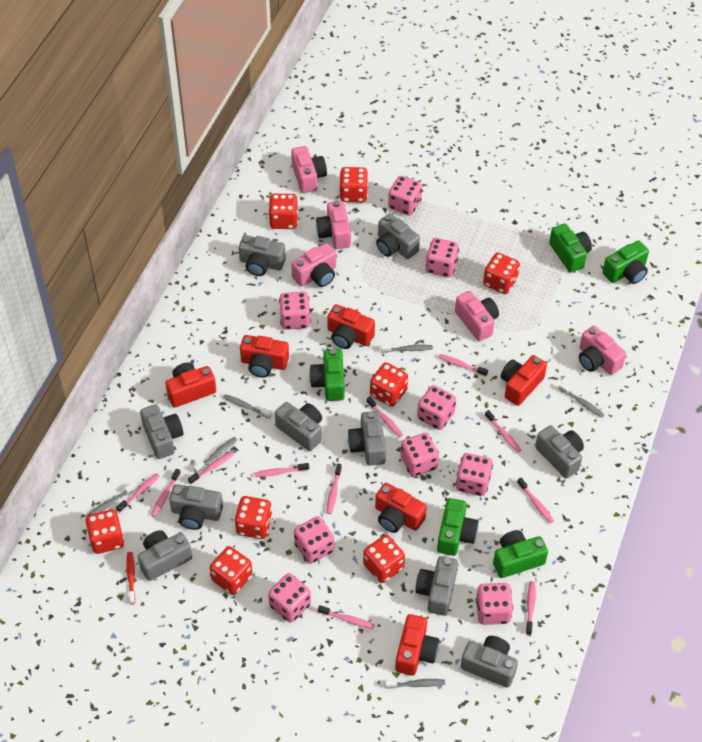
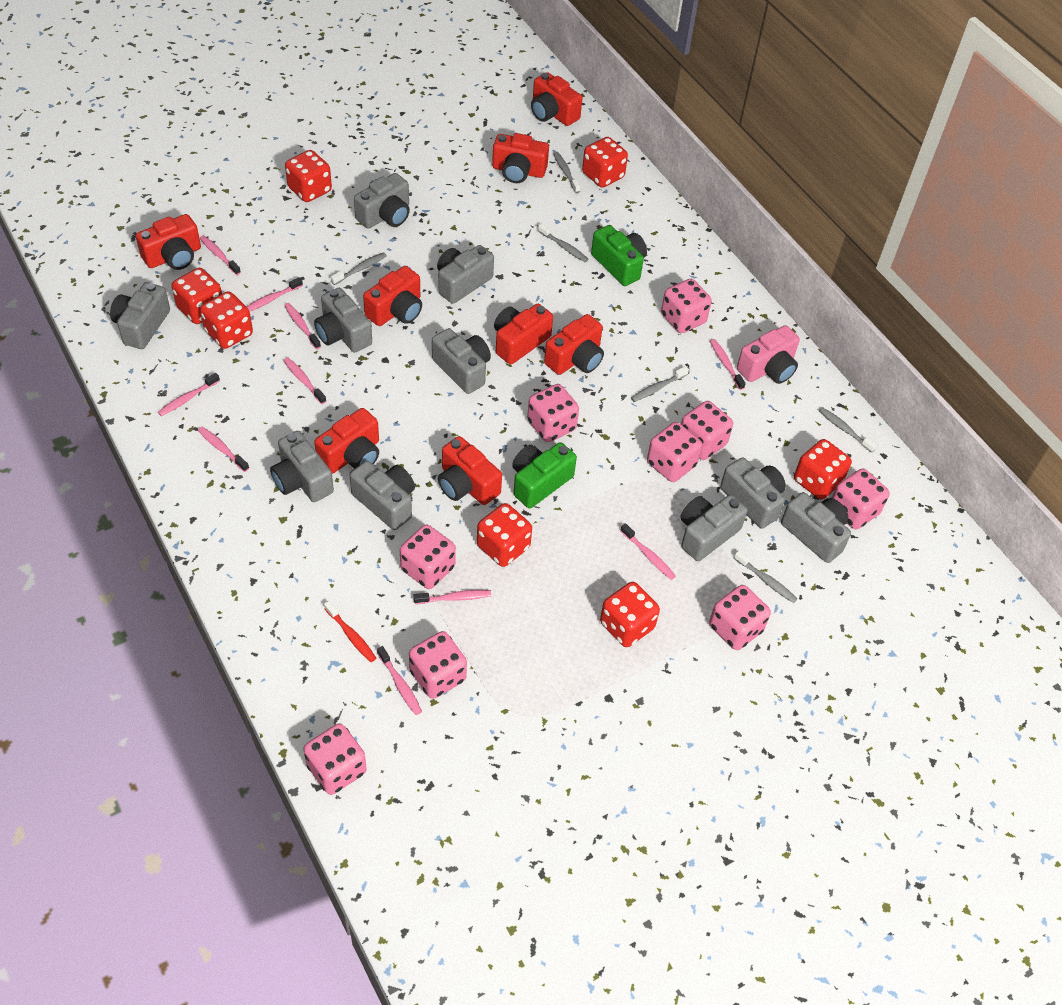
green camera: [309,349,344,401] [437,498,478,556] [493,530,548,578] [549,224,592,273] [602,240,649,284] = 5 -> [512,442,577,508] [591,225,647,286] = 2
pink camera: [291,146,327,193] [291,243,336,287] [316,201,351,249] [455,291,499,341] [579,326,626,375] = 5 -> [737,325,800,384] = 1
pink toothbrush: [116,473,160,512] [151,468,181,517] [188,451,235,484] [254,463,309,477] [318,605,375,629] [326,463,342,514] [366,396,403,437] [438,354,488,377] [485,410,521,453] [517,478,554,523] [526,581,536,635] = 11 -> [158,373,220,416] [198,427,249,472] [200,235,241,275] [246,277,303,311] [283,357,326,404] [284,303,321,349] [377,646,422,715] [414,590,491,604] [620,523,676,580] [710,339,746,390] = 10
red camera: [165,362,216,408] [240,335,289,378] [327,304,375,349] [375,483,427,533] [395,614,439,676] [501,355,547,406] = 6 -> [136,214,201,270] [314,408,379,474] [363,266,422,326] [438,436,502,505] [492,133,549,183] [494,304,553,364] [531,72,582,126] [544,314,604,375] = 8
red dice: [86,509,124,554] [210,546,253,595] [235,496,272,539] [269,194,298,229] [339,167,368,203] [363,535,405,583] [370,362,408,407] [483,253,520,294] = 8 -> [172,268,222,324] [200,291,253,349] [285,150,332,202] [477,503,532,567] [582,137,628,188] [600,582,660,647] [794,439,852,499] = 7

